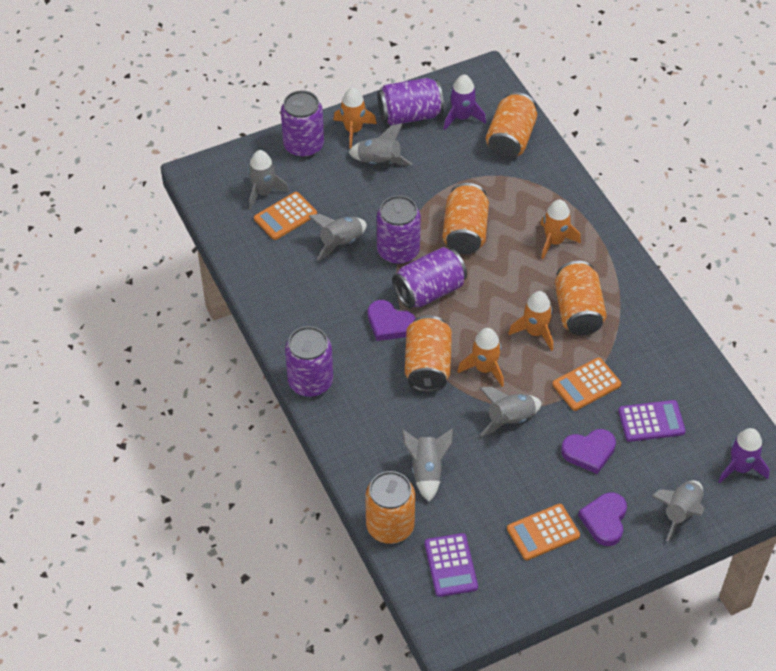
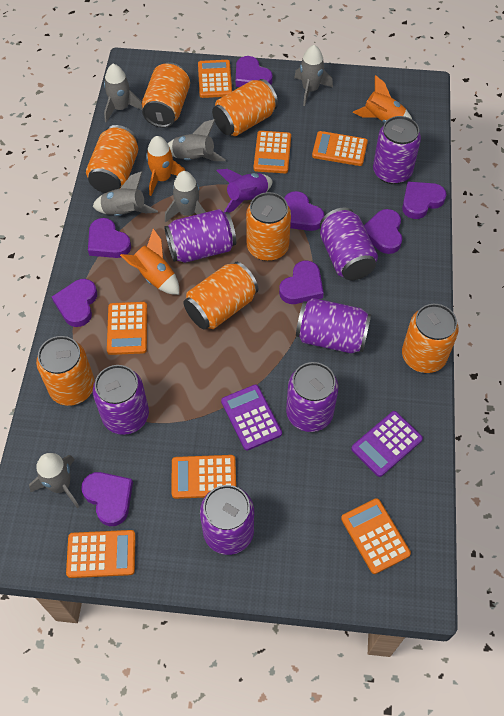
orange calculator: [254,192,317,240] [507,504,580,560] [552,358,621,411] = 3 -> [66,530,136,578] [107,302,147,355] [172,455,236,499] [198,60,232,98] [254,131,291,173] [312,131,368,166] [341,498,411,574] = 7
orange can: [365,471,415,544] [405,315,452,392] [443,183,489,254] [486,92,537,159] [555,261,607,335] = 5 -> [36,336,95,406] [86,125,138,193] [142,63,190,128] [183,262,258,329] [212,79,278,136] [246,192,291,261] [402,304,459,373] = 7
orange rocket: [333,87,377,149] [457,328,504,387] [508,291,553,351] [540,200,581,259] = 4 -> [120,229,179,295] [146,136,185,196] [353,75,412,123] = 3
purple can: [281,90,324,158] [285,326,333,397] [377,78,444,125] [377,196,421,265] [393,247,467,309] = 5 -> [93,365,149,435] [165,209,236,263] [200,485,254,555] [286,362,338,432] [296,298,371,353] [320,207,378,280] [373,116,421,184] = 7
purple heart: [368,300,416,341] [561,429,616,474] [578,492,627,546] = 3 -> [52,279,97,327] [81,472,133,526] [88,218,131,258] [236,56,273,87] [279,261,324,304] [284,191,324,231] [364,209,402,254] [402,182,447,219] = 8
purple rocket: [444,74,486,130] [718,428,770,483] = 2 -> [216,169,272,213] = 1

